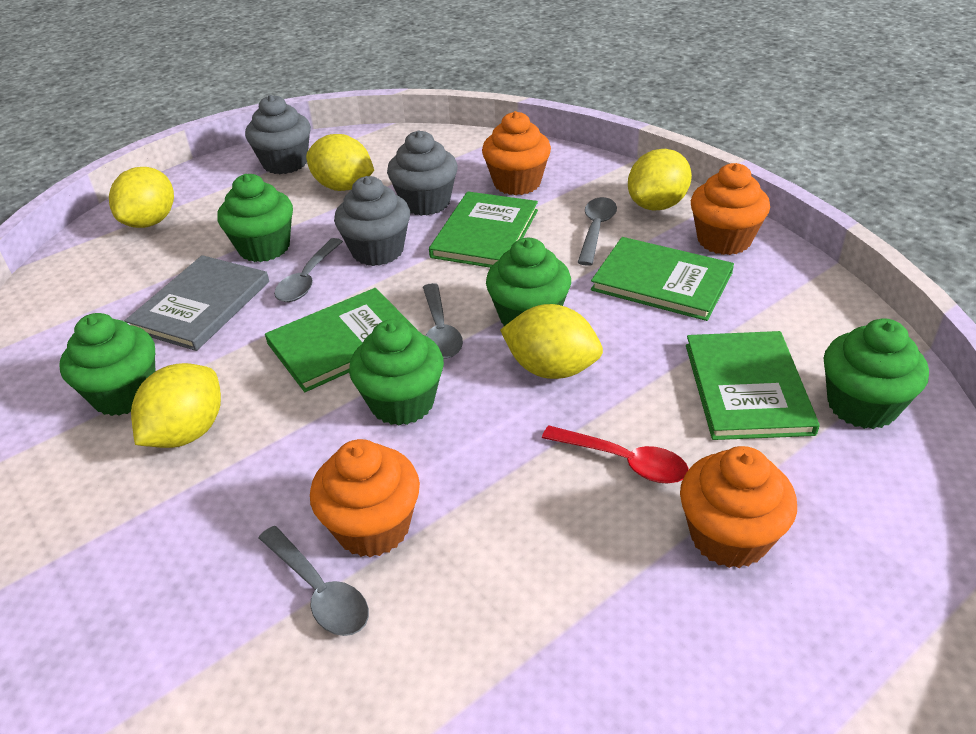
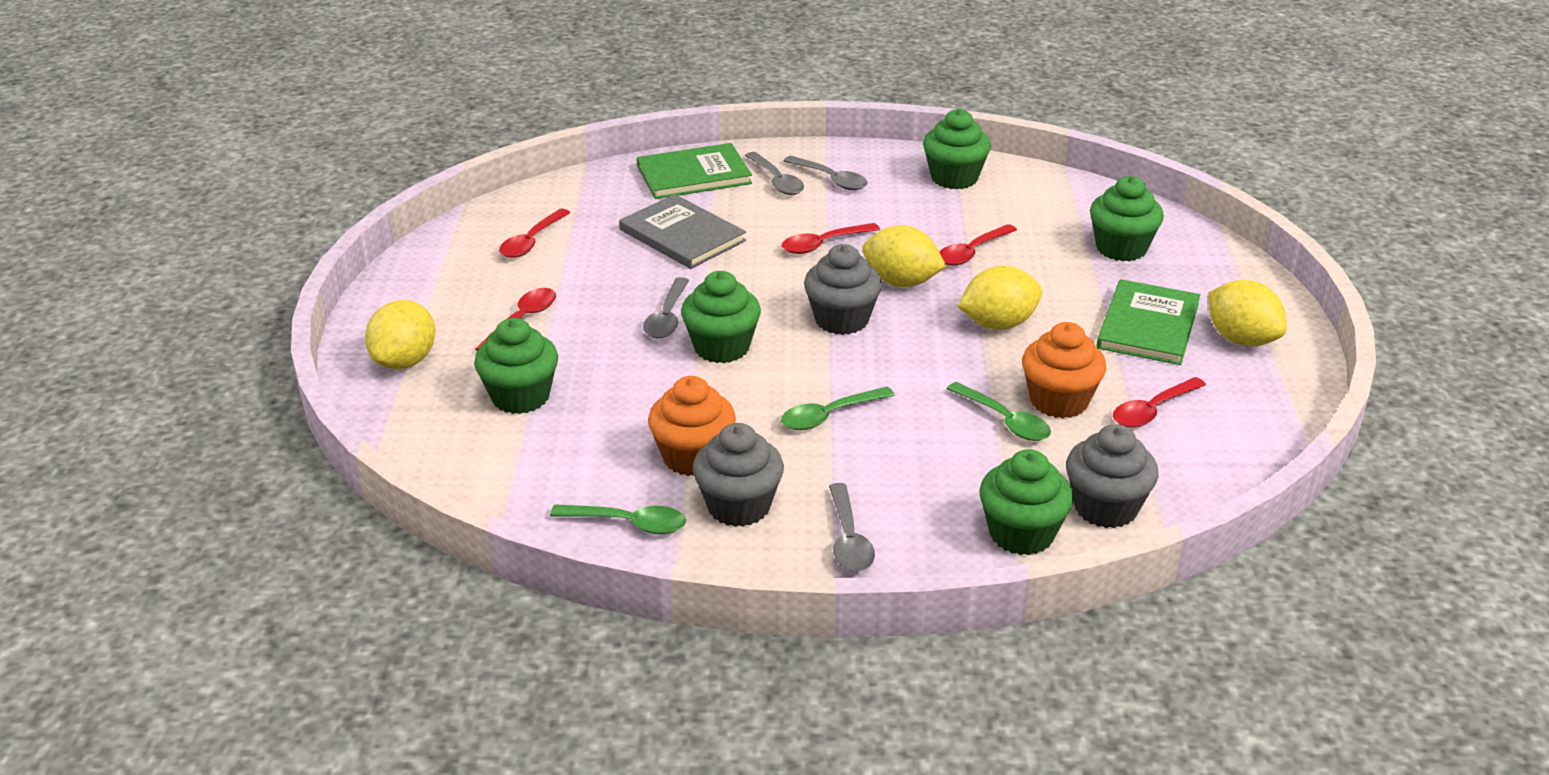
green book: [265,288,417,392] [429,191,538,268] [591,237,734,321] [686,331,820,440] = 4 -> [637,143,752,199] [1096,279,1200,365] = 2
green spoon: none = 0 -> [550,504,686,534] [781,387,895,430] [947,382,1051,441] = 3
orange cupcake: [310,439,420,557] [482,111,551,195] [680,446,797,568] [691,163,770,255] = 4 -> [648,376,736,476] [1022,322,1106,418] = 2
red spoon: [542,426,689,483] = 1 -> [475,288,556,351] [499,209,570,258] [782,223,880,254] [939,224,1017,266] [1113,377,1206,428] = 5
yellow lemon: [109,167,174,228] [131,363,221,448] [306,134,374,191] [500,304,603,379] [628,149,692,211] = 5 -> [365,300,435,369] [863,225,946,287] [958,266,1043,330] [1208,280,1287,346] = 4

